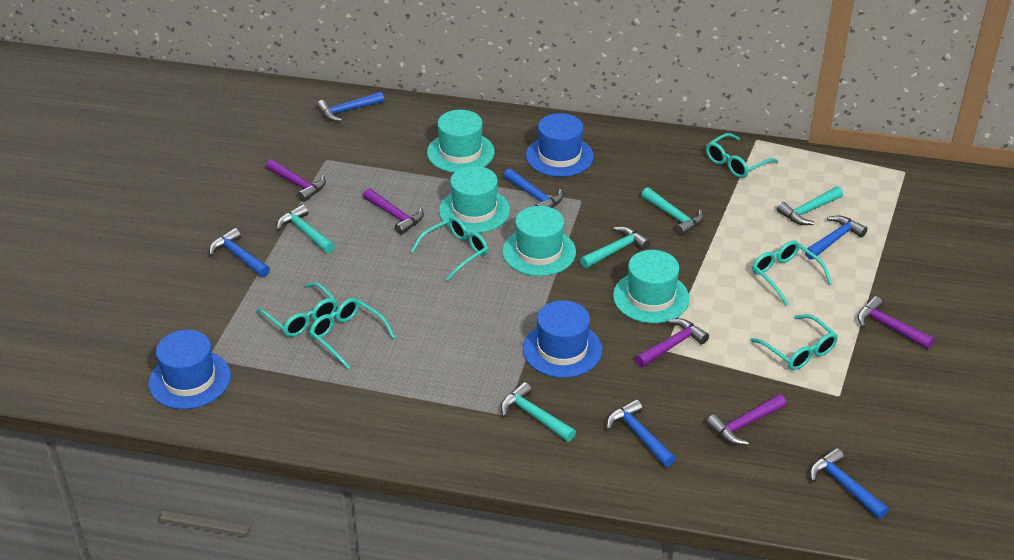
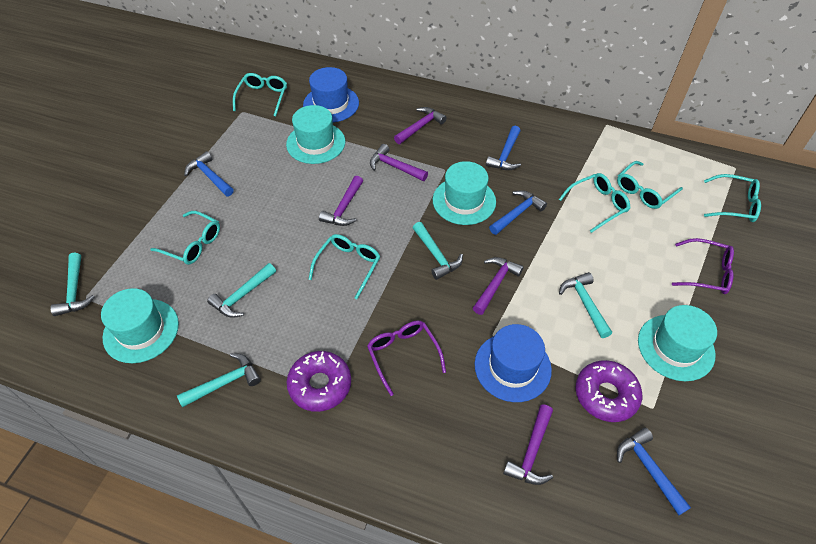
blue hammer: [209,228,270,277] [317,92,384,122] [504,168,563,208] [607,399,676,467] [805,216,868,260] [810,448,889,519] = 6 -> [184,151,234,196] [486,126,521,170] [489,190,547,235] [617,428,691,516] = 4
blue hat: [148,330,231,409] [523,300,602,378] [526,113,594,177] = 3 -> [303,67,359,123] [475,324,552,402] = 2
purple donut: none = 0 -> [287,351,351,412] [575,360,642,422] = 2
purple glasses: none = 0 -> [367,321,446,396] [672,238,734,294] = 2

